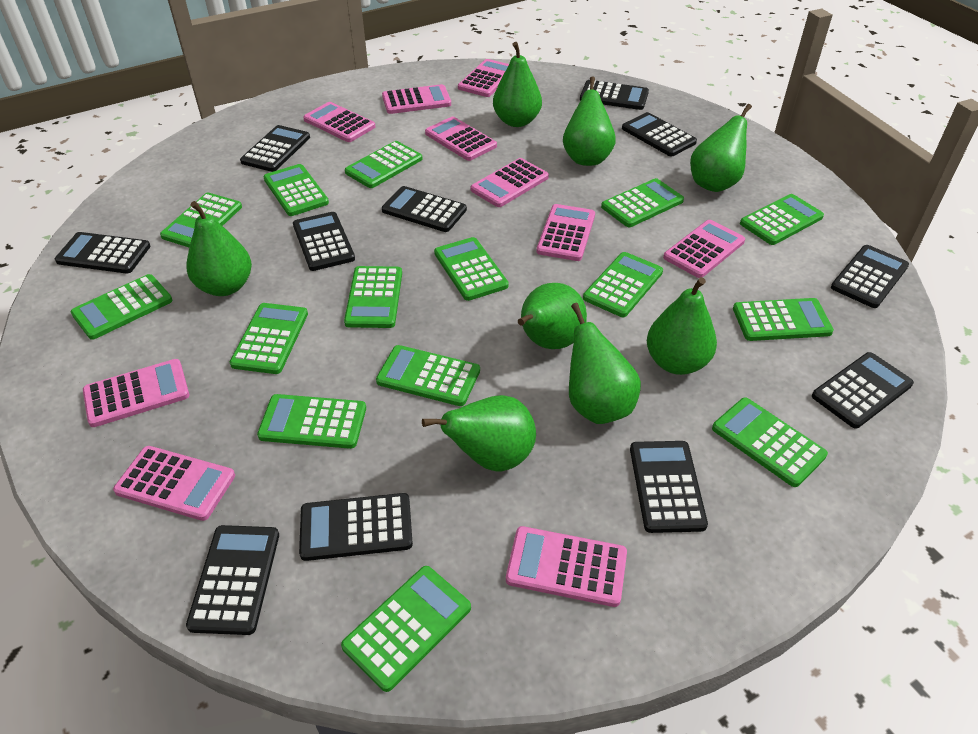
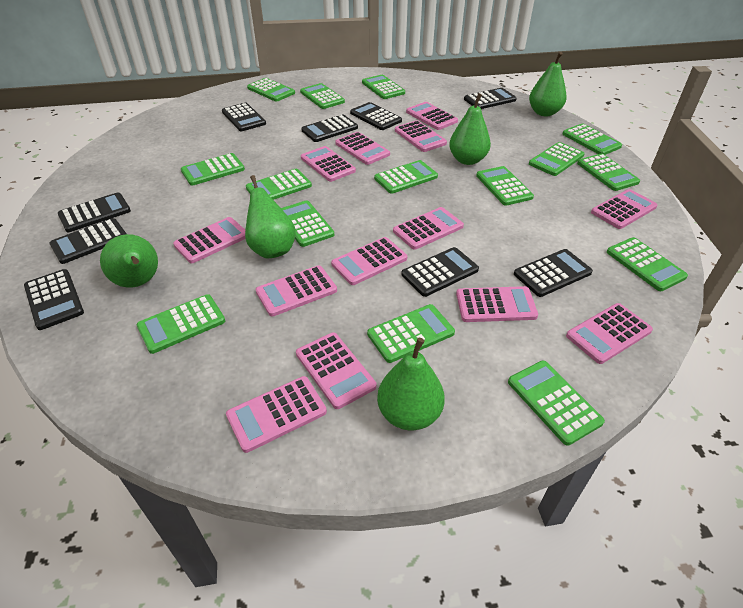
black calculator: [55,232,151,273] [186,525,279,635] [240,125,310,172] [293,212,355,271] [299,493,413,561] [382,186,467,232] [580,80,649,110] [622,112,697,157] [630,441,708,533] [812,352,914,429] [831,245,909,308] = 11 -> [24,269,84,330] [49,218,126,264] [58,192,131,232] [222,103,266,131] [301,114,358,142] [350,102,402,130] [401,247,479,297] [464,88,517,109] [514,249,593,297] = 9
green pear: [186,201,252,296] [422,395,536,471] [493,42,542,127] [518,283,587,349] [563,76,615,166] [569,303,641,424] [647,277,717,375] [690,104,752,192] = 8 -> [100,234,158,288] [245,175,296,258] [377,337,445,430] [449,93,491,165] [529,52,567,116] = 5
pink calculator: [83,359,189,427] [113,446,235,521] [303,102,375,142] [382,84,451,114] [425,116,497,161] [458,59,509,97] [471,158,549,207] [506,526,627,607] [536,204,595,261] [663,220,745,278] = 10 -> [173,217,246,263] [226,376,327,453] [256,265,337,317] [296,332,377,409] [301,146,356,182] [331,237,407,285] [335,132,390,165] [393,207,464,250] [395,120,447,152] [406,102,458,130] [456,286,538,322] [566,303,653,364] [591,189,657,229] = 13

